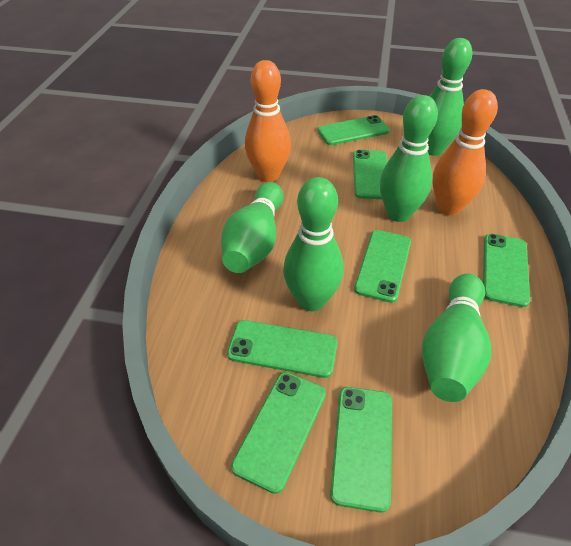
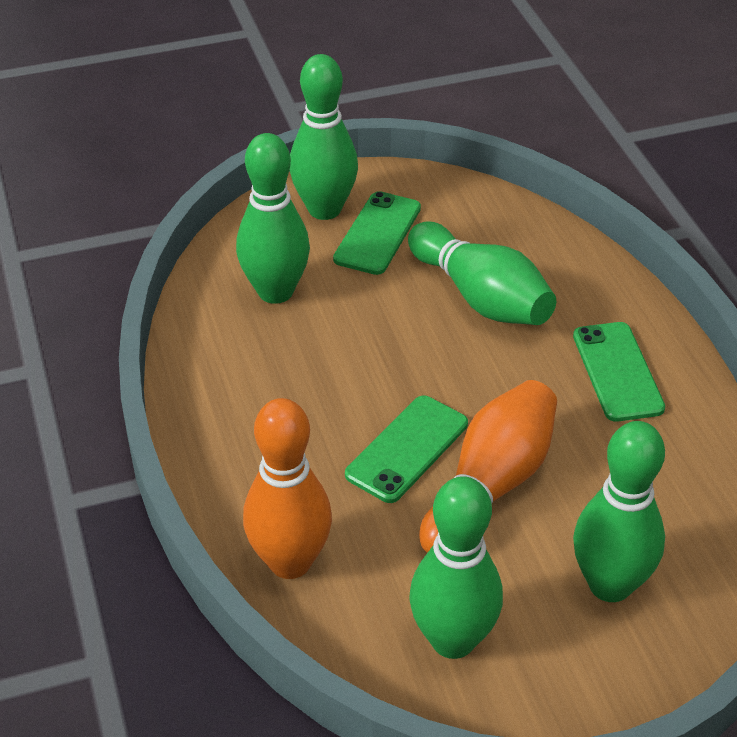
green phone: [227,320,338,378] [231,372,326,494] [318,115,390,145] [330,387,392,513] [353,150,387,199] [354,230,411,303] [483,234,530,307] = 7 -> [333,191,421,275] [345,395,468,503] [573,322,665,422] = 3

